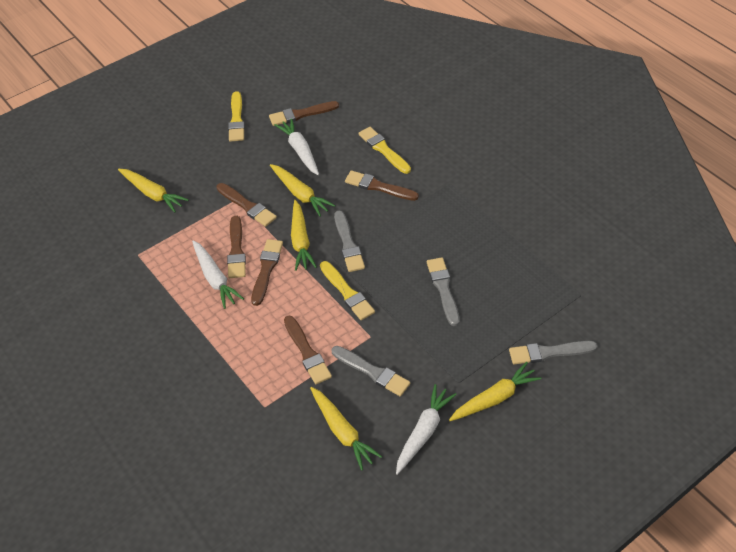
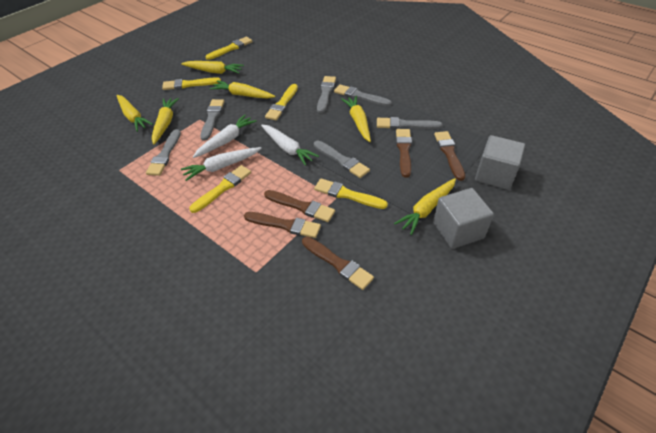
brown brush: [216,183,277,227] [227,216,246,278] [251,239,283,306] [269,101,339,126] [284,316,332,384] [345,170,419,201] = 6 -> [244,212,321,238] [264,190,335,222] [302,237,374,290] [396,129,412,178] [434,131,465,181] = 5
grey brush: [332,346,410,396] [334,210,365,272] [427,258,459,326] [509,341,597,364] = 4 -> [146,129,181,176] [200,99,224,141] [314,140,370,178] [317,76,336,113] [334,84,392,106] [377,117,443,129] = 6
grey cube: none = 0 -> [433,188,494,249] [475,135,525,190] = 2
yellow brush: [228,91,245,142] [320,261,375,320] [358,127,411,174] = 3 -> [162,77,221,90] [189,165,251,213] [206,37,253,60] [265,84,298,120] [314,179,388,209] = 5
yellow carrot: [118,169,189,212] [270,164,335,217] [291,200,317,271] [310,387,382,471] [449,362,542,421] = 5 -> [116,95,153,132] [152,98,179,144] [181,61,244,74] [210,80,275,99] [341,96,371,142] [394,178,456,235] = 6

